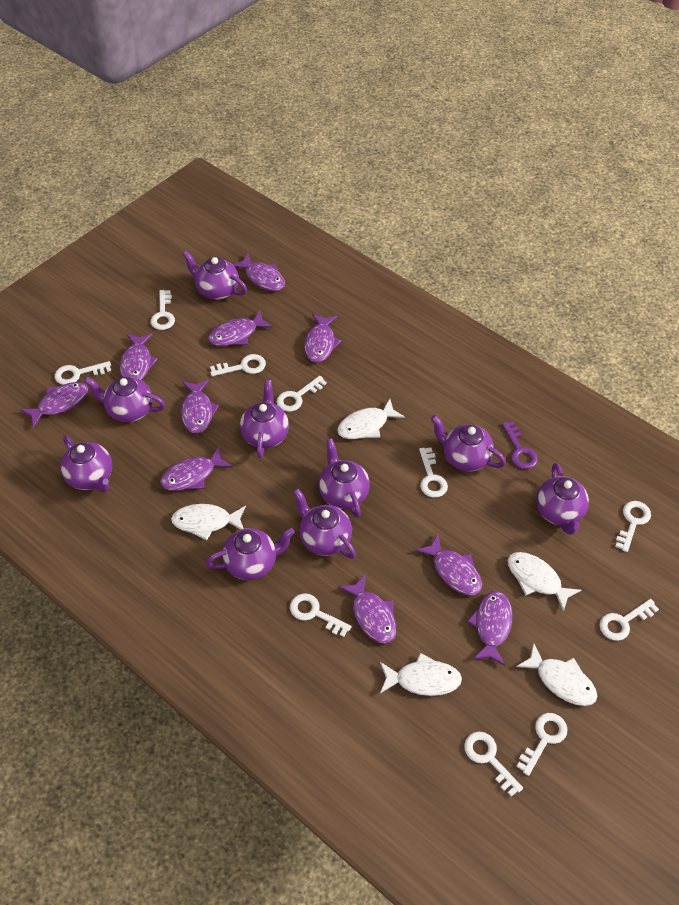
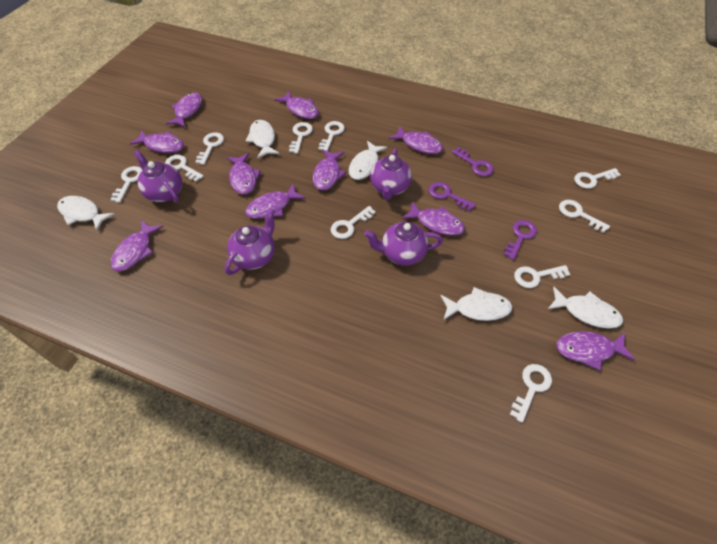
purple key: [502,421,538,469] = 1 -> [429,182,476,211] [452,147,494,176] [504,220,537,260] = 3
purple teapot: [60,436,112,492] [84,377,165,422] [182,251,247,300] [206,528,295,580] [240,380,289,458] [293,488,356,559] [319,438,370,518] [431,415,506,472] [536,463,589,535] = 9 -> [134,150,182,203] [225,208,275,275] [364,222,443,266] [370,148,412,200] = 4

